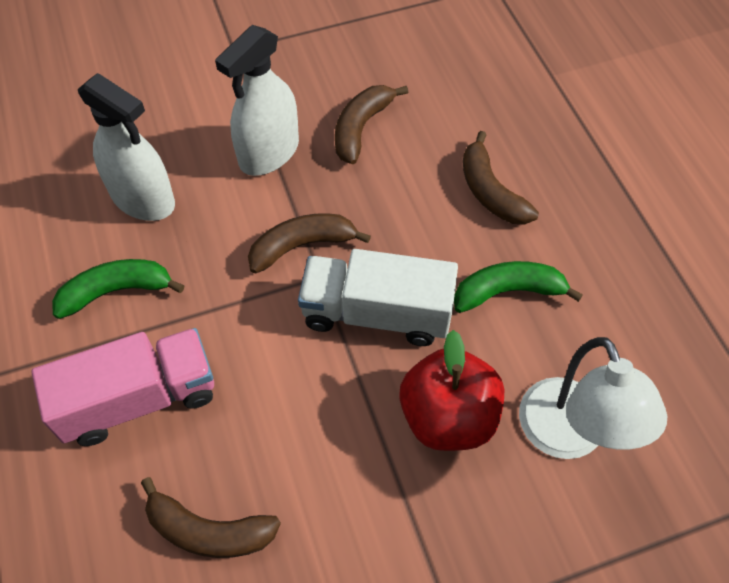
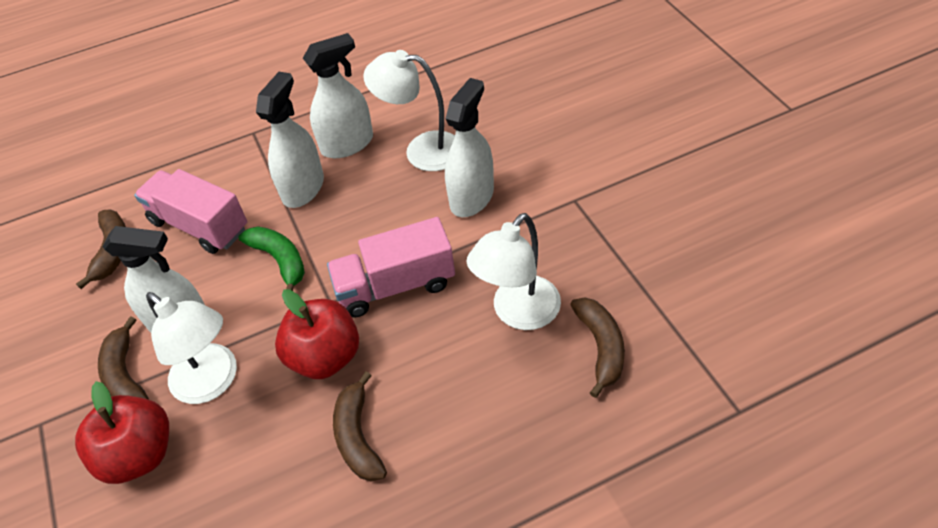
green banana: [52,259,185,319] [454,261,583,313] = 2 -> [239,226,305,291] = 1
pink truck: [31,328,214,446] = 1 -> [134,169,247,254] [327,217,455,317] = 2
red apple: [399,330,504,451] = 1 -> [75,381,169,484] [275,289,359,379] = 2
white lamp: [519,337,667,459] = 1 -> [146,292,237,404] [363,50,455,171] [467,213,561,330] = 3
white spray bottle: [78,73,175,221] [215,25,299,176] = 2 -> [102,226,205,333] [256,72,324,208] [303,33,373,158] [445,78,494,217] = 4
white truck: [298,249,458,346] = 1 -> none = 0

